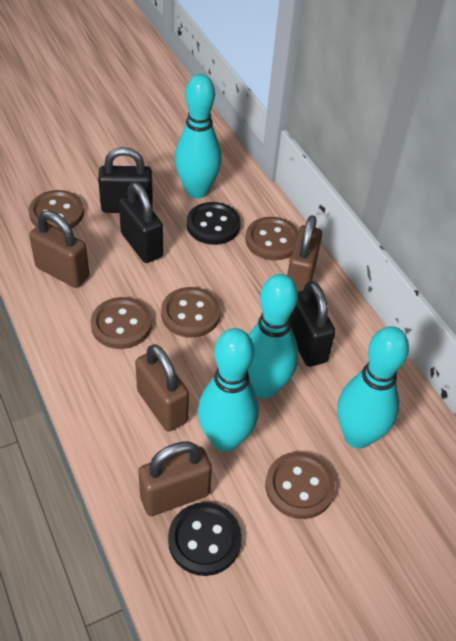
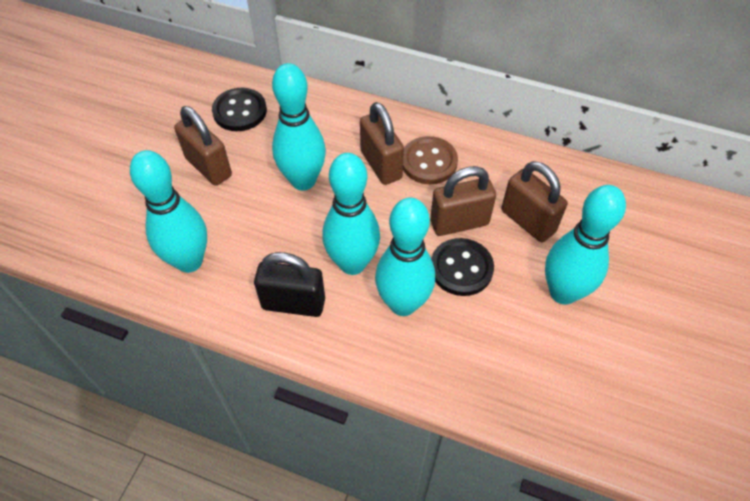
black padlock: [98,147,153,213] [119,182,163,263] [290,281,335,367] = 3 -> [254,252,325,317] = 1
brown button: [28,190,84,230] [91,297,152,349] [161,287,221,338] [246,217,298,260] [266,452,336,519] = 5 -> [403,136,458,184] = 1
turquoise bowling pin: [175,74,222,199] [198,328,259,452] [248,274,299,399] [337,326,409,449] = 4 -> [130,150,207,273] [272,63,326,191] [322,153,380,275] [375,198,435,316] [545,185,626,305] = 5

